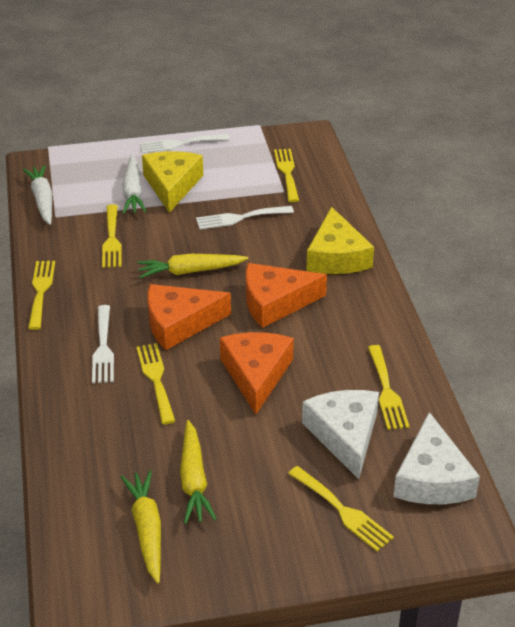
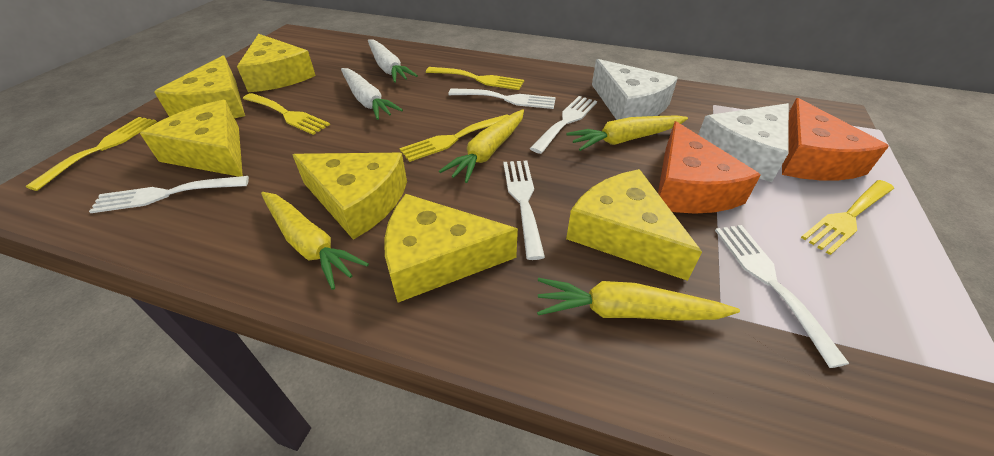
orange cheese: [147,284,231,350] [220,332,294,414] [246,263,327,328] = 3 -> [658,121,761,214] [782,98,889,180] = 2
white fork: [92,305,114,383] [140,134,230,153] [196,206,294,230] = 3 -> [89,176,249,213] [448,88,556,109] [503,161,545,260] [530,96,597,154] [715,225,850,368] = 5
yellow carrot: [121,470,161,584] [137,254,249,278] [180,420,217,524] = 3 -> [261,192,369,290] [439,109,524,183] [537,278,740,321] [566,115,688,151] = 4
yellow cheese: [142,151,203,213] [306,207,374,274] = 2 -> [140,100,243,177] [154,55,245,118] [237,34,316,92] [292,153,407,240] [384,194,518,303] [566,169,702,281] = 6
yellow fork: [28,261,55,330] [102,204,122,268] [136,343,175,424] [274,149,299,202] [288,466,394,551] [368,345,409,430] = 6 -> [26,117,157,191] [243,93,330,135] [400,114,509,162] [426,67,524,90] [801,180,894,255] = 5

